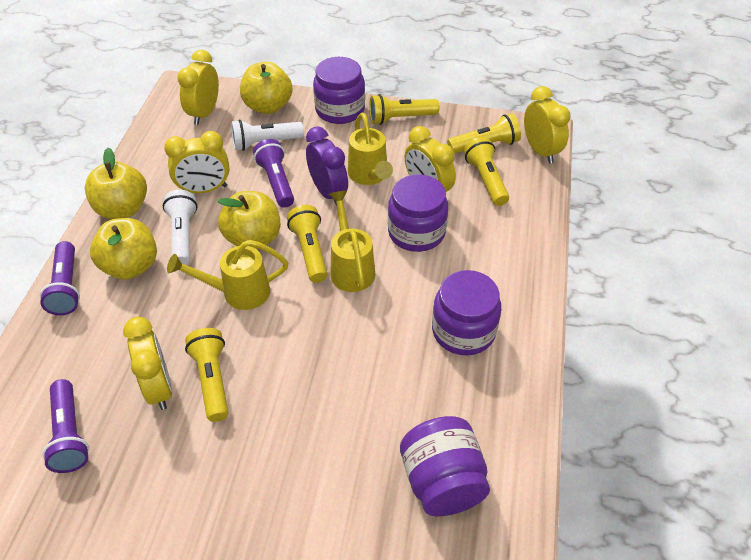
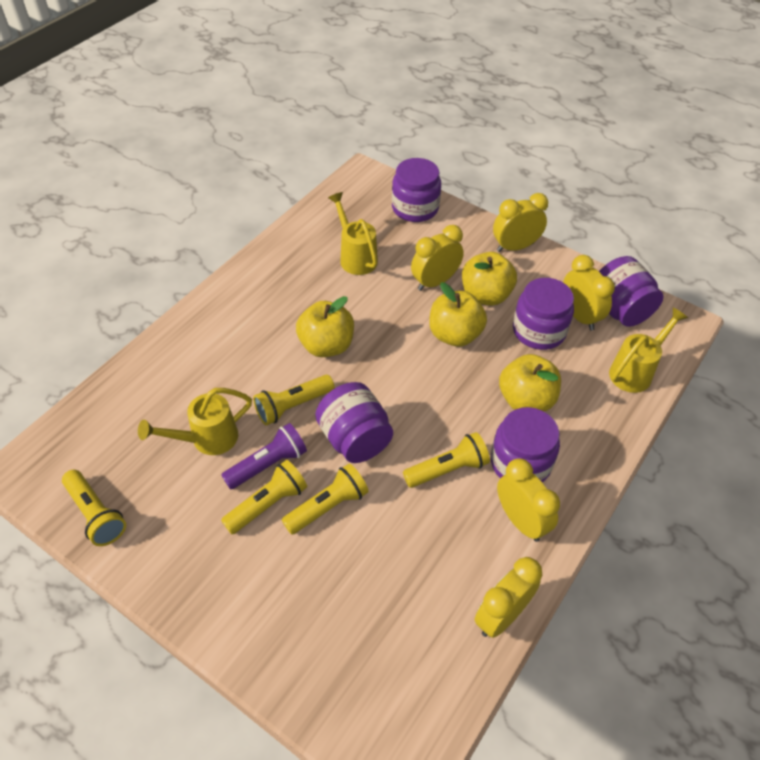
purple clock: [306,126,348,206] = 1 -> none = 0
purple flashlight: [40,241,80,315] [42,379,89,473] [253,139,294,208] = 3 -> [221,423,307,490] = 1
purple jar: [313,57,365,124] [388,174,448,252] [400,416,490,516] [432,270,501,355] = 4 -> [315,382,393,463] [392,158,441,222] [491,407,560,482] [513,278,574,350] [599,256,664,327] = 5
white flashlight: [163,190,197,265] [231,119,304,151] = 2 -> none = 0

